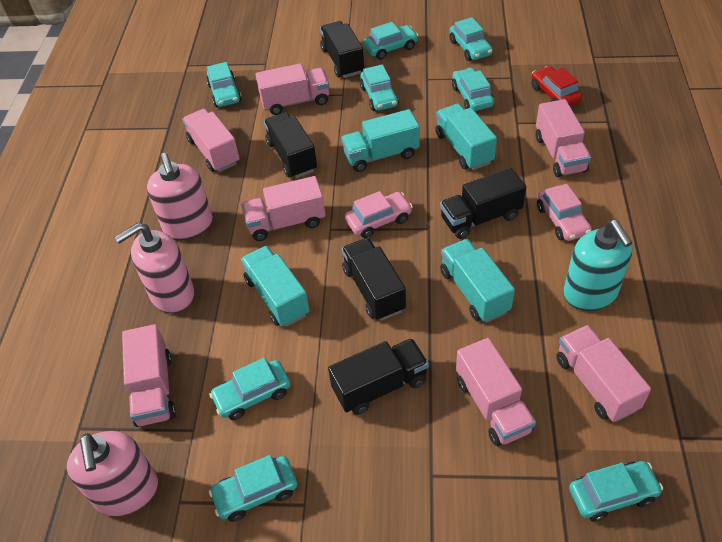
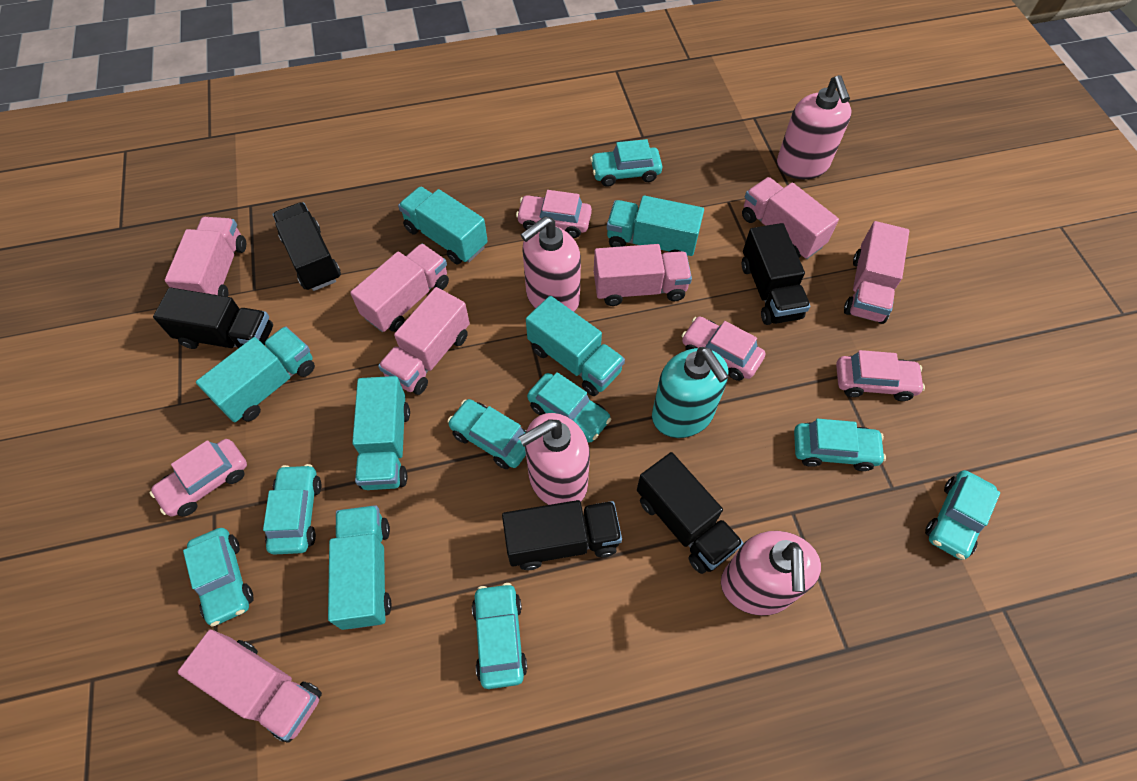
pink car: [345,191,413,238] [537,184,592,241] = 2 -> [150,439,247,517] [516,190,592,238] [682,317,765,381] [836,350,925,401] = 4
pink soap dispenser: [67,431,158,517] [115,223,194,314] [147,153,213,240] = 3 -> [518,413,590,505] [521,216,581,312] [721,531,821,616] [777,75,852,179] = 4
red car: [531,66,583,107] = 1 -> none = 0
turquoise truck: [241,246,310,327] [341,109,420,172] [435,103,497,170] [440,239,515,323] = 4 -> [196,326,315,422] [328,505,392,630] [352,376,410,490] [398,187,488,264] [526,296,625,396] [607,195,704,256] = 6

